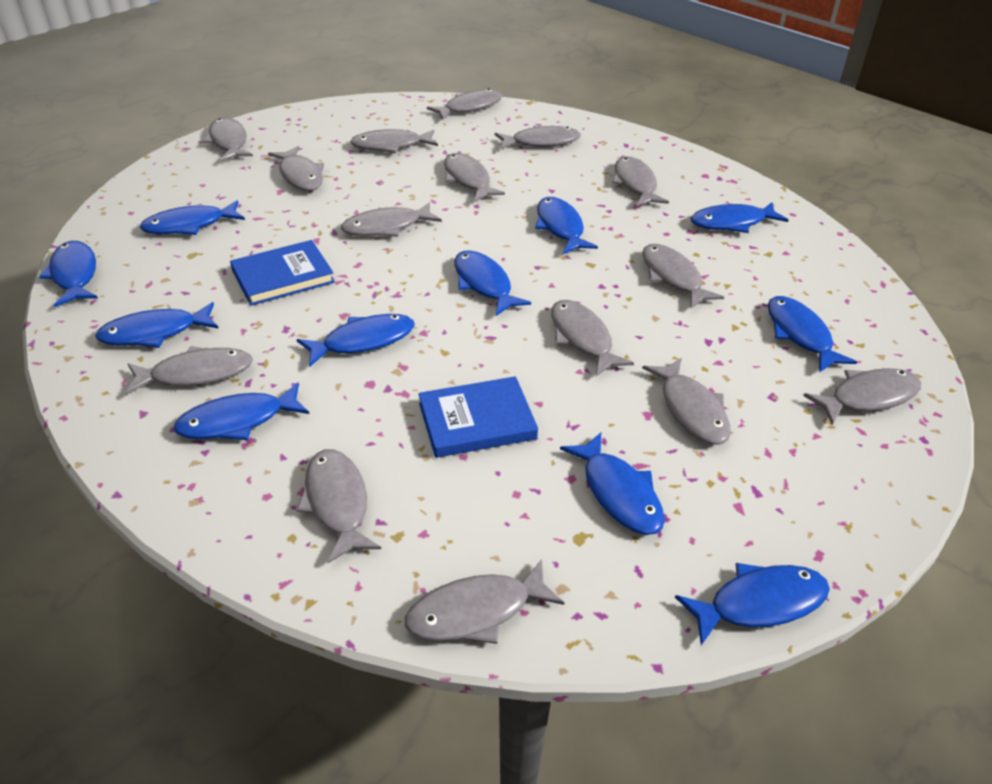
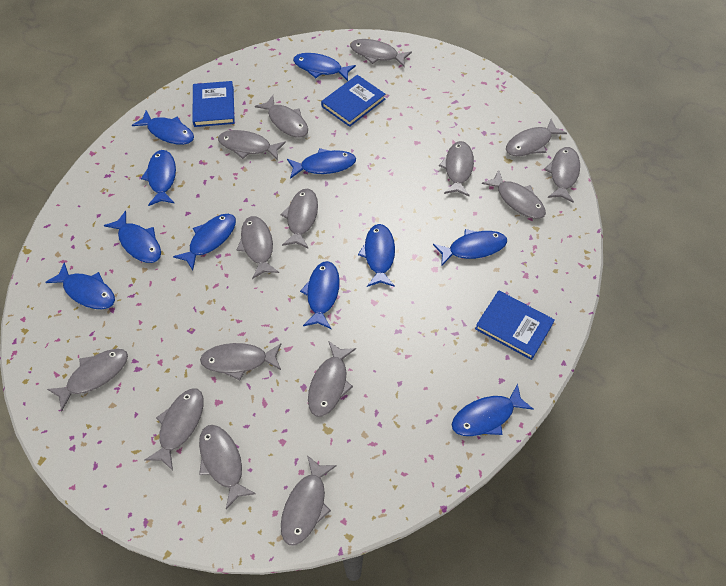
blue book: [230,240,335,306] [418,376,538,458] = 2 -> [192,81,235,127] [321,75,386,127] [475,290,555,360] = 3

